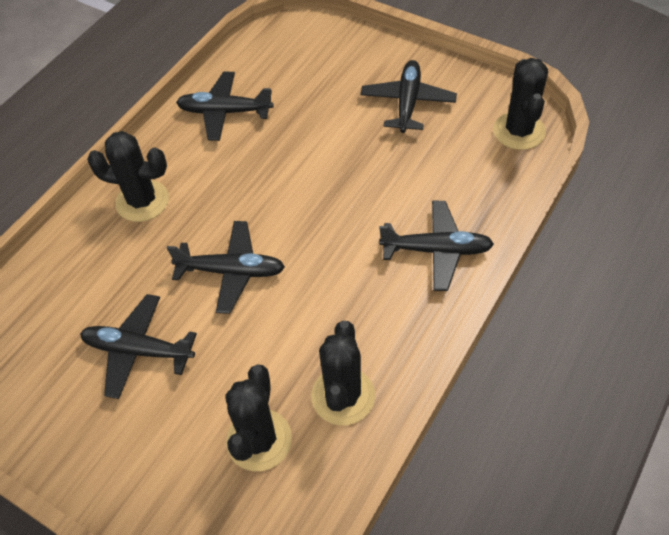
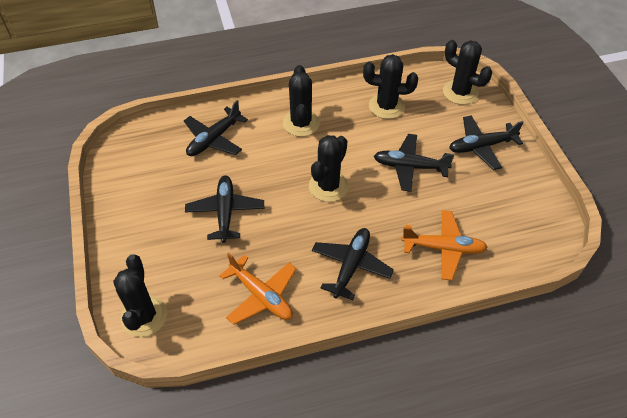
black cactus: [87,131,169,222] [225,365,292,471] [311,321,375,425] [493,58,548,150] = 4 -> [113,254,167,337] [283,65,320,137] [309,135,349,202] [363,54,418,119] [443,40,492,105] = 5
orange plane: none = 0 -> [219,253,296,325] [401,210,488,280] = 2

